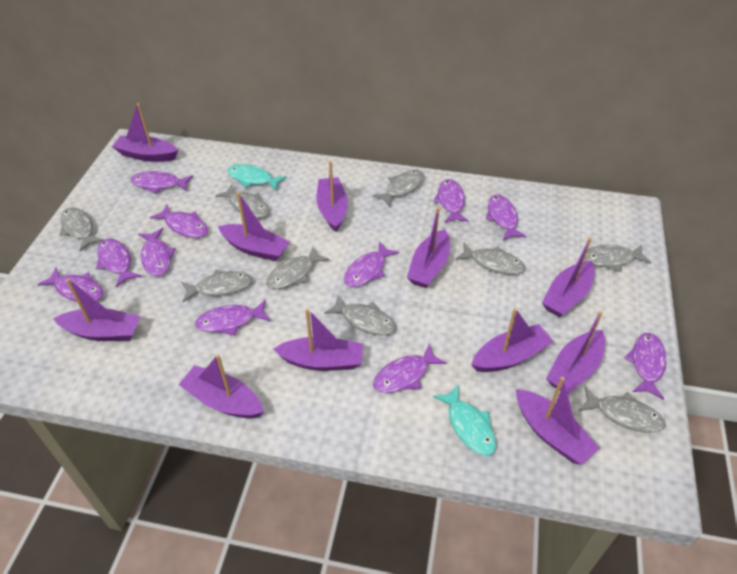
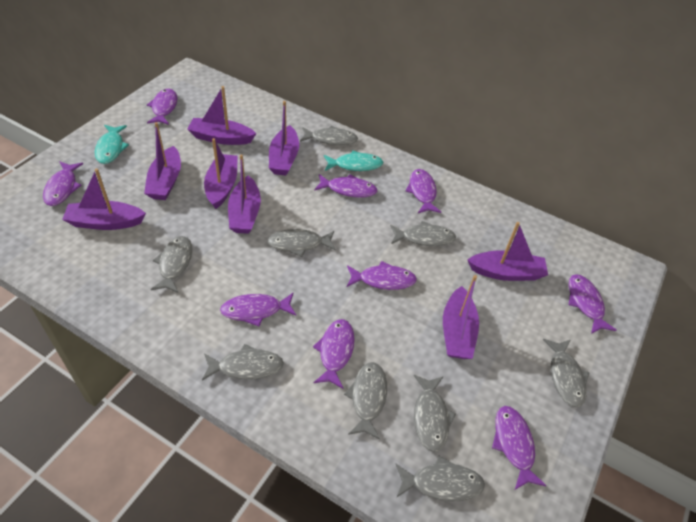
purple boat: [53,278,141,341] [112,103,178,162] [178,354,264,419] [218,192,290,261] [273,309,363,371] [316,161,348,232] [407,207,450,288] [471,308,553,372] [516,377,600,465] [542,237,595,317] [546,311,605,394] = 11 -> [62,168,146,230] [144,122,181,200] [187,86,256,145] [204,138,238,209] [228,154,261,234] [269,101,299,176] [443,275,479,359] [468,222,548,281] = 8
purple fish: [37,267,103,302] [96,238,142,287] [131,171,193,194] [138,228,176,276] [150,205,208,238] [195,300,270,335] [344,241,399,287] [373,344,447,393] [433,179,469,223] [486,195,527,240] [625,333,667,399] = 11 -> [43,161,83,206] [147,89,178,125] [220,293,296,326] [313,319,355,389] [314,174,377,198] [347,261,417,290] [406,169,441,213] [492,406,547,490] [569,274,617,334] = 9

